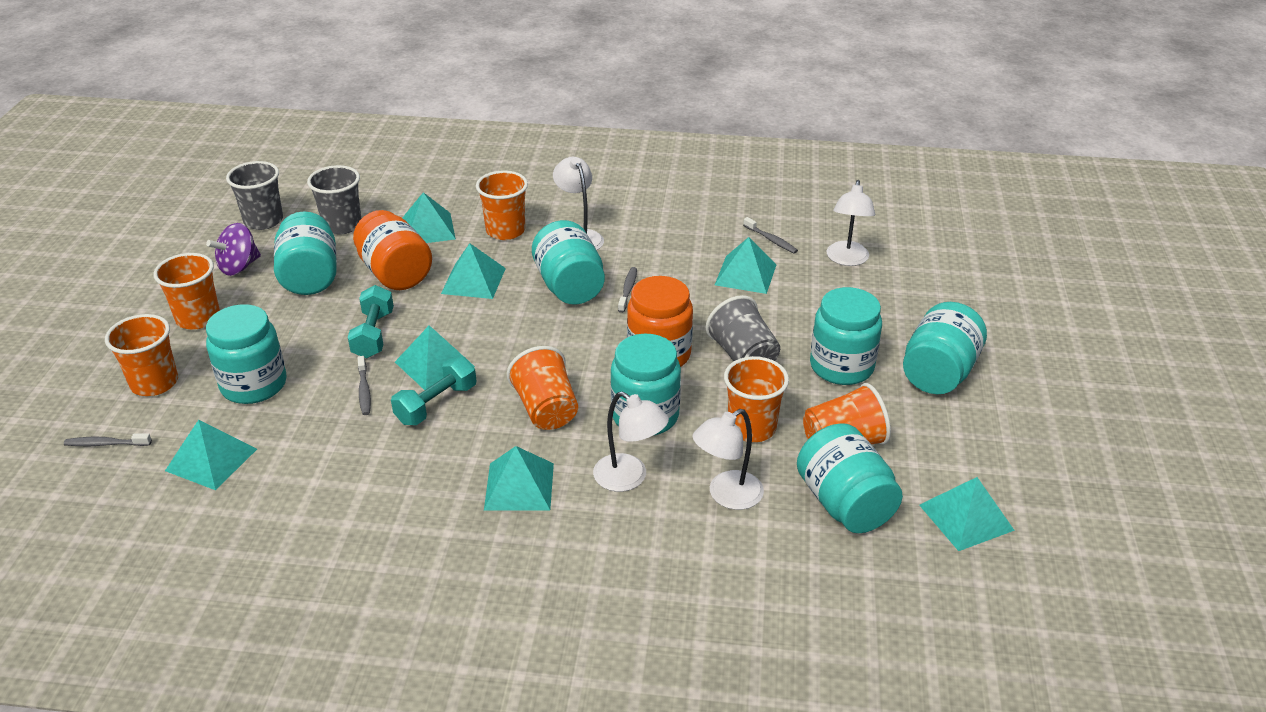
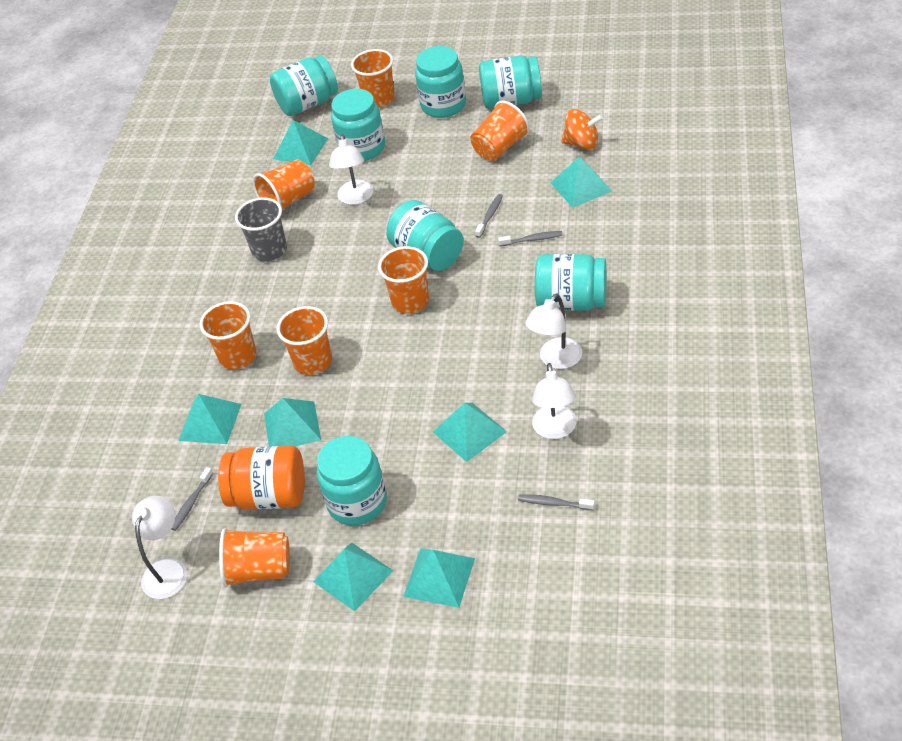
grey cup: [226,161,283,230] [307,165,361,235] [705,295,780,361] = 3 -> [235,197,287,261] = 1
orange cup: [105,314,178,396] [153,253,220,330] [476,171,528,240] [507,346,578,430] [724,356,789,442] [803,383,891,445] = 6 -> [200,301,257,369] [219,528,290,587] [253,159,315,210] [277,306,332,375] [351,49,395,108] [378,246,429,314] [471,101,530,161] = 7
orange jar: [353,210,432,290] [627,276,693,367] = 2 -> [218,446,305,510] = 1
orange spinning top: none = 0 -> [561,109,603,150] = 1
purple spinning top: [206,223,261,276] = 1 -> none = 0
turquoise dumbbell: [348,285,394,358] [391,357,476,425] = 2 -> none = 0

